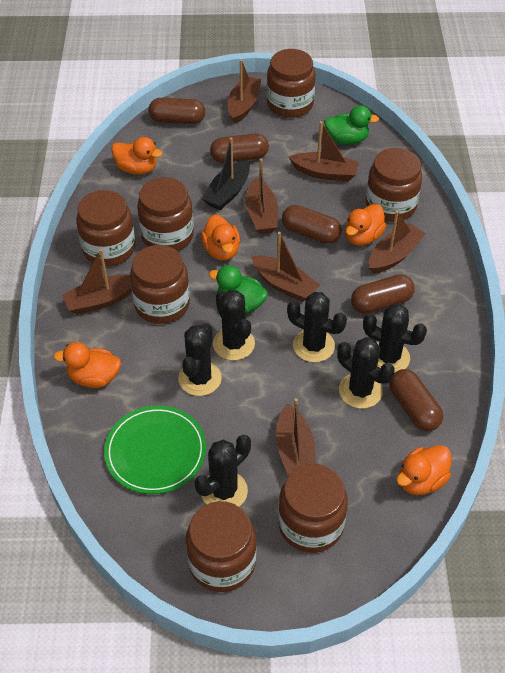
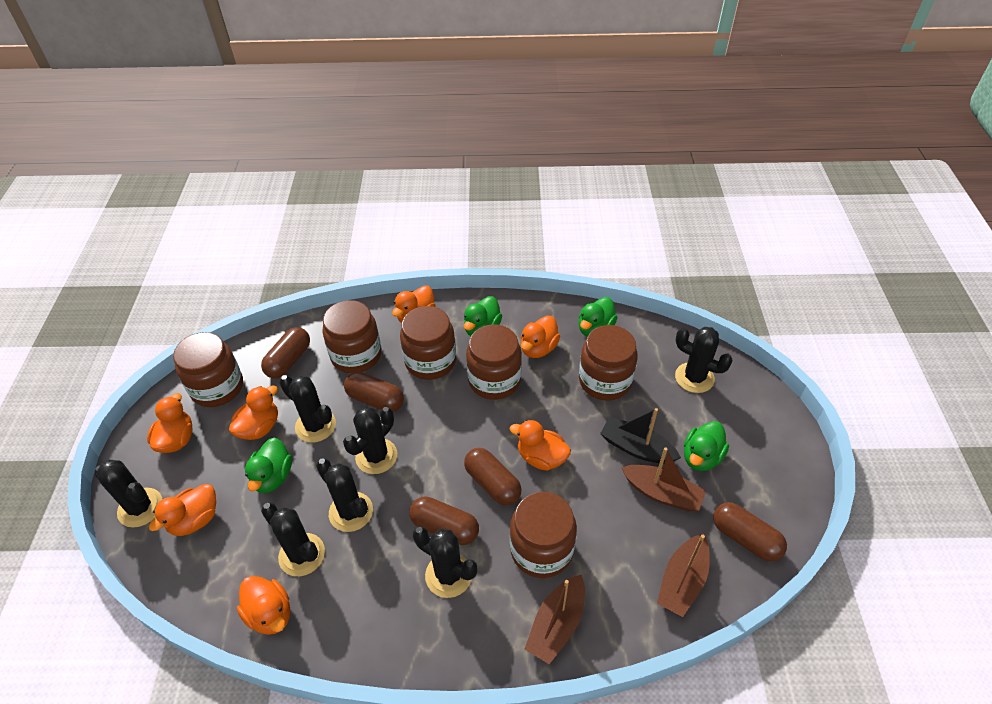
black cactus: [178,323,222,396] [195,435,251,507] [213,290,255,360] [287,292,347,362] [337,337,395,409] [363,304,427,373] = 6 -> [94,460,162,528] [261,502,325,576] [279,375,336,443] [316,458,373,532] [343,407,397,474] [413,526,477,598] [675,327,733,393] = 7
brown boat: [62,249,132,315] [227,60,261,124] [246,159,278,234] [252,232,320,302] [276,398,315,476] [289,121,359,181] [369,210,426,274] = 7 -> [524,575,585,664] [621,448,706,511] [657,534,710,617] = 3
brown jar: [76,190,135,266] [130,245,190,324] [137,177,194,251] [186,501,256,592] [267,49,315,118] [278,464,348,553] [366,148,422,222] = 7 -> [173,332,243,407] [322,300,382,373] [400,306,456,380] [466,325,522,400] [510,492,577,578] [579,325,638,401] = 6
green duck: [209,265,268,313] [324,105,379,145] = 2 -> [245,438,292,493] [464,296,502,336] [579,297,618,337] [684,421,729,471] = 4
green plate: [104,406,206,494] = 1 -> none = 0
orange duck: [53,342,121,388] [111,137,162,175] [201,214,240,261] [345,204,386,246] [396,445,451,495] = 5 -> [147,393,193,453] [149,484,216,536] [229,385,278,440] [237,576,290,635] [392,285,435,323] [509,420,571,471] [521,316,560,358] = 7

